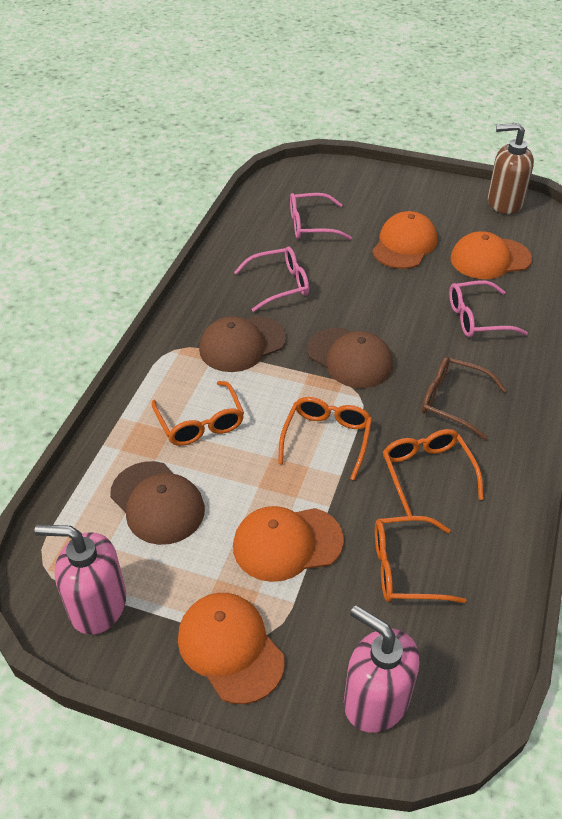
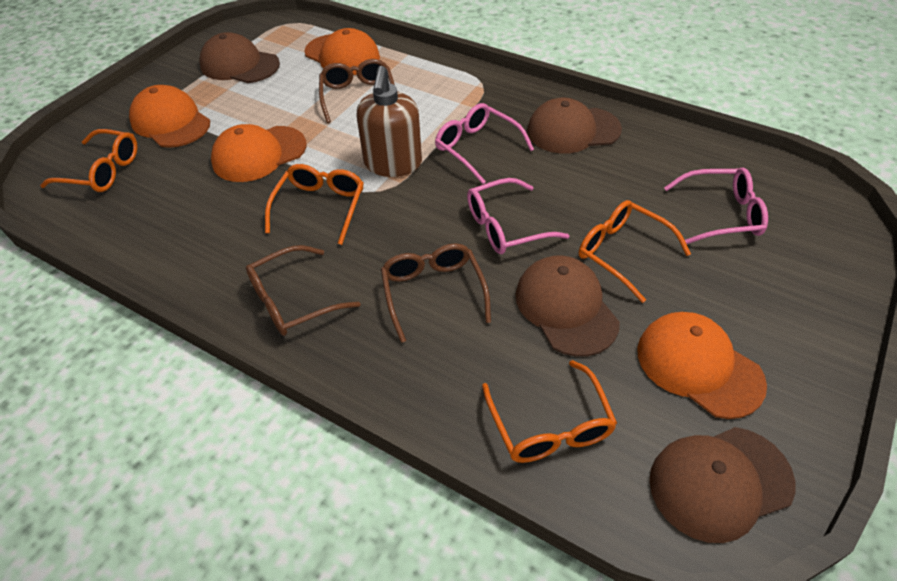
brown cap: [110,461,205,545] [199,316,286,372] [307,328,393,388] = 3 -> [199,32,280,83] [516,255,620,357] [527,98,622,154] [649,427,795,543] = 4
brown glasses: [421,356,507,440] = 1 -> [246,245,361,336] [319,59,395,123] [381,243,491,343] = 3
pink soap dispenser: [35,525,126,635] [344,605,420,733] = 2 -> none = 0

